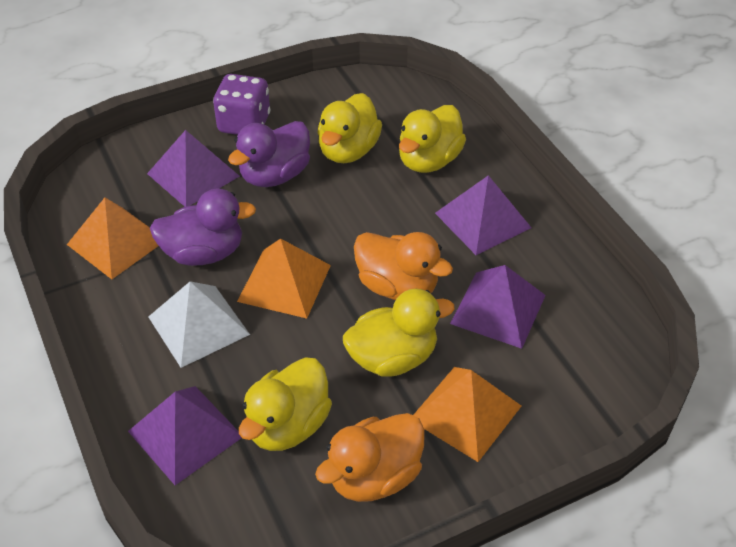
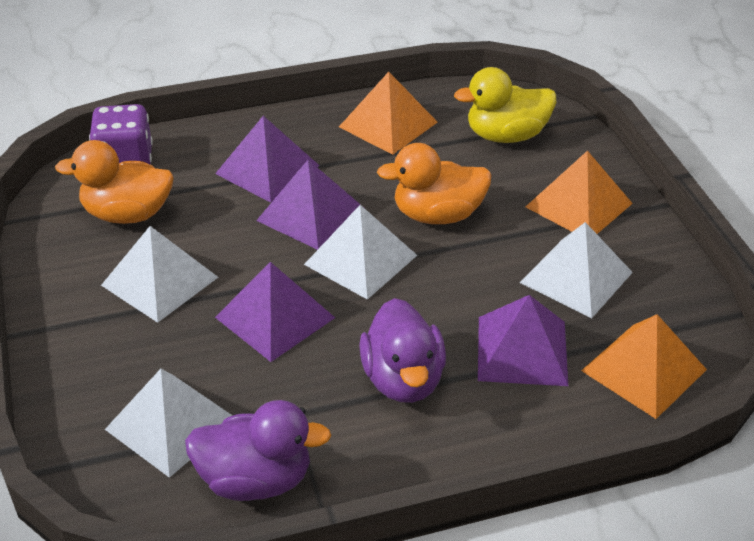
white pyramid: [148,281,250,368] = 1 -> [101,226,218,323] [105,369,233,478] [304,205,417,300] [520,222,633,318] = 4
yellow duck: [239,357,332,451] [317,93,382,163] [343,289,455,377] [399,105,466,173] = 4 -> [454,67,556,143] = 1

